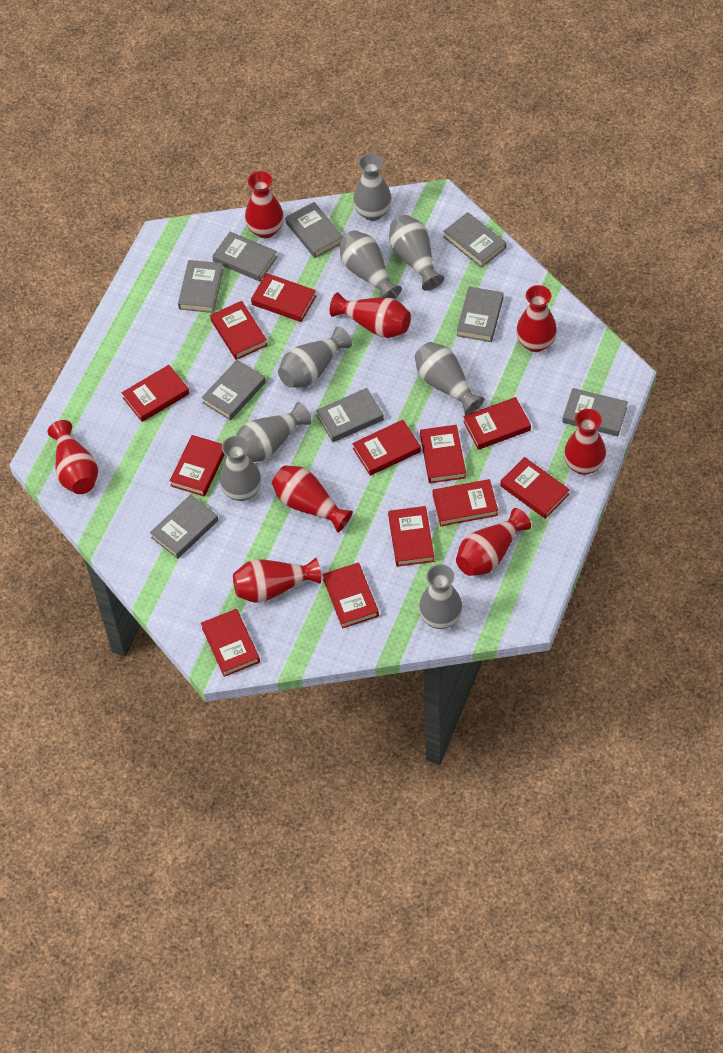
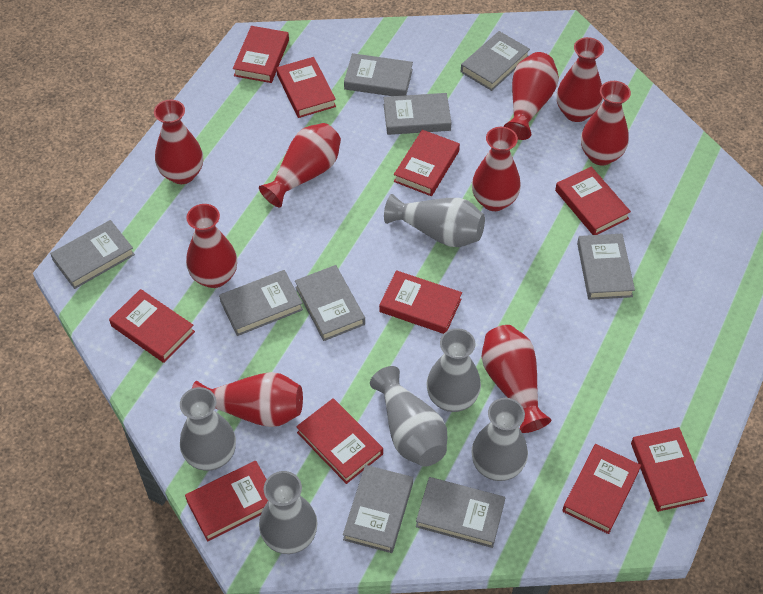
grey vase: [219,436,261,501] [236,402,311,462] [278,326,352,388] [340,230,402,299] [353,153,392,221] [389,215,444,291] [415,342,484,415] [419,564,463,629] = 8 -> [180,387,236,471] [259,471,317,554] [370,366,447,467] [384,194,485,247] [426,328,481,412] [471,398,528,481] = 6
red book: [122,365,189,422] [170,435,225,497] [201,609,260,677] [210,301,268,360] [251,273,316,322] [322,563,379,628] [352,420,421,476] [388,506,434,567] [420,425,466,483] [433,479,498,526] [463,397,531,450] [500,457,570,519] = 12 -> [109,289,195,363] [185,461,268,542] [233,26,289,83] [276,57,336,118] [296,398,383,484] [379,270,462,334] [394,130,460,196] [555,167,631,235] [562,444,641,534] [631,427,707,512] = 10
red vase: [48,420,98,494] [233,558,321,603] [245,171,284,238] [272,465,353,532] [330,293,411,338] [456,508,531,576] [516,285,557,352] [564,409,606,475] = 8 -> [154,100,203,184] [186,204,237,288] [192,372,303,427] [259,123,341,208] [472,127,521,211] [482,325,551,433] [504,52,559,140] [557,37,604,122] [581,81,631,165] = 9

